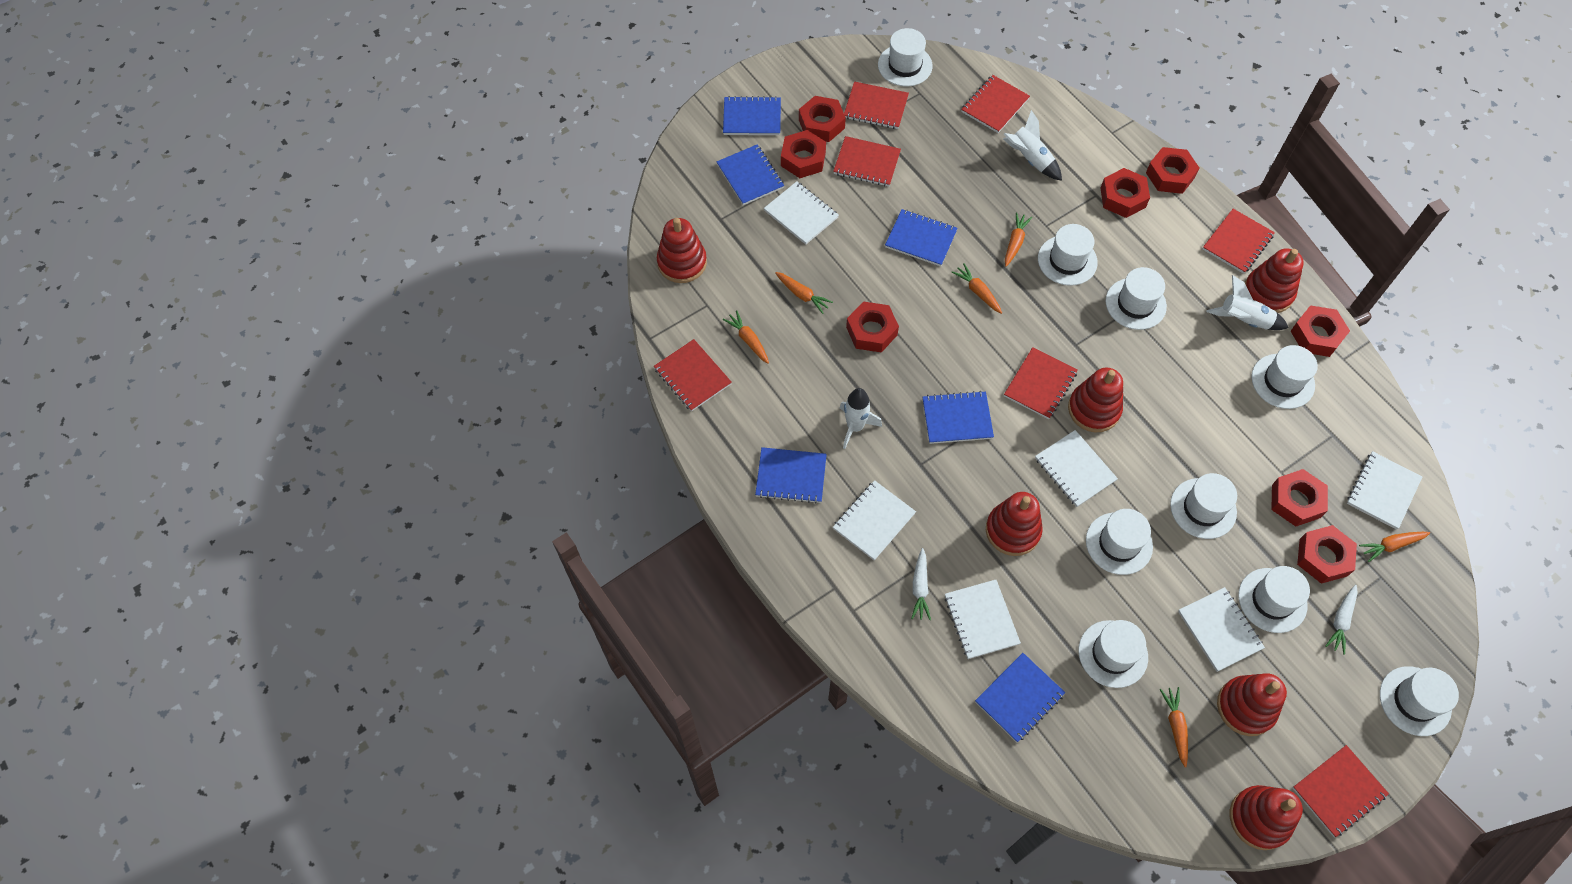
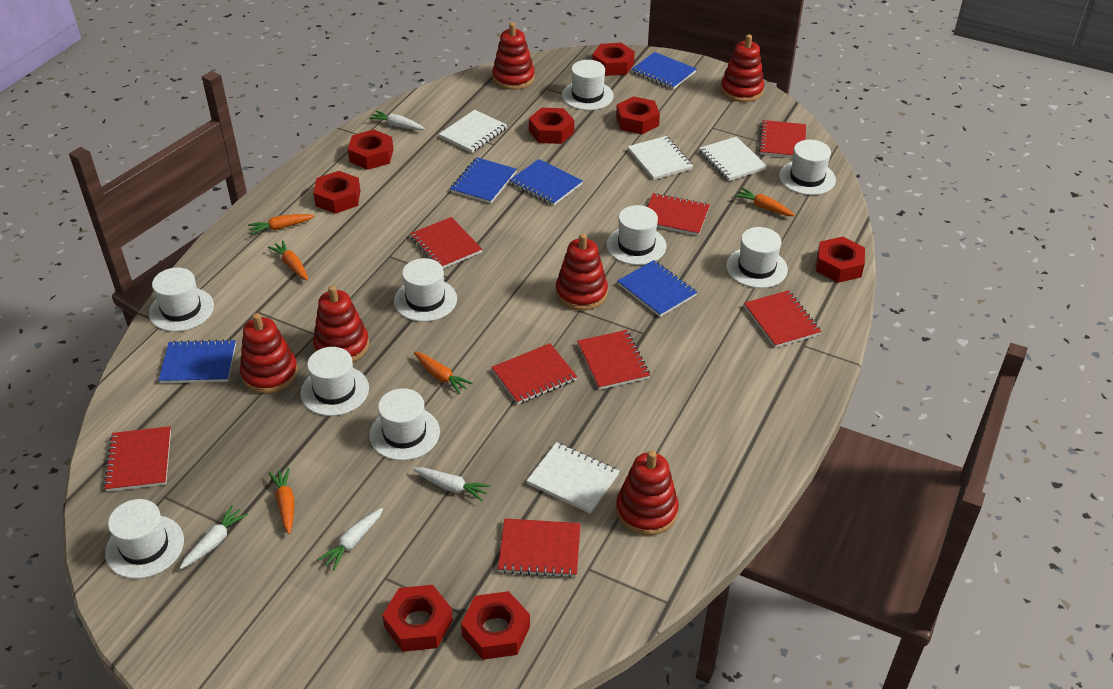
blue notebook: [717,144,784,205] [723,96,781,135] [755,447,827,504] [885,209,958,266] [922,391,994,444] [975,653,1065,742] = 6 -> [158,339,236,383] [450,158,517,204] [510,159,583,205] [617,260,697,317] [632,52,696,89] = 5
orange carrot: [723,310,769,364] [775,272,833,314] [951,263,1002,314] [1005,212,1032,266] [1159,687,1188,767] [1359,532,1430,562] = 6 -> [248,214,315,235] [268,240,308,281] [269,468,294,534] [414,352,473,394] [734,188,795,216] = 5
red notebook: [654,339,732,411] [833,136,901,187] [844,81,909,129] [961,75,1030,133] [1004,347,1078,419] [1203,209,1275,274] [1293,745,1389,837] = 7 -> [103,426,171,492] [410,217,482,269] [491,343,577,404] [498,518,581,578] [577,330,650,390] [647,193,710,236] [744,290,821,348] [759,120,806,158] = 8
white carrot: [911,548,931,620] [1325,585,1358,655] = 2 -> [180,505,248,569] [317,508,383,570] [369,111,425,130] [413,467,491,501] = 4
white notebook: [764,181,839,245] [833,480,916,561] [944,580,1021,659] [1035,430,1118,507] [1178,587,1265,672] [1347,451,1422,530] = 6 -> [439,110,507,153] [526,442,620,514] [627,136,693,180] [699,137,767,181] = 4
white rocket: [840,388,882,449] [1003,110,1062,181] [1207,275,1289,330] = 3 -> none = 0

